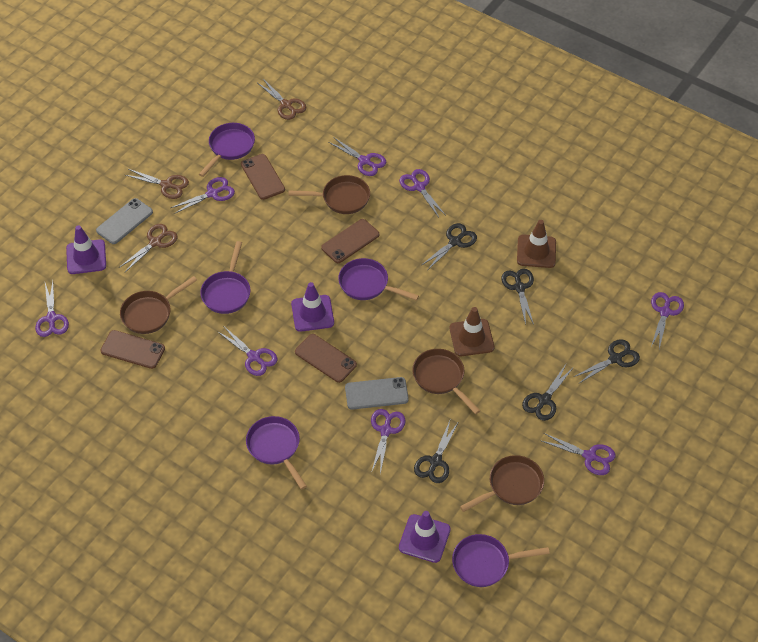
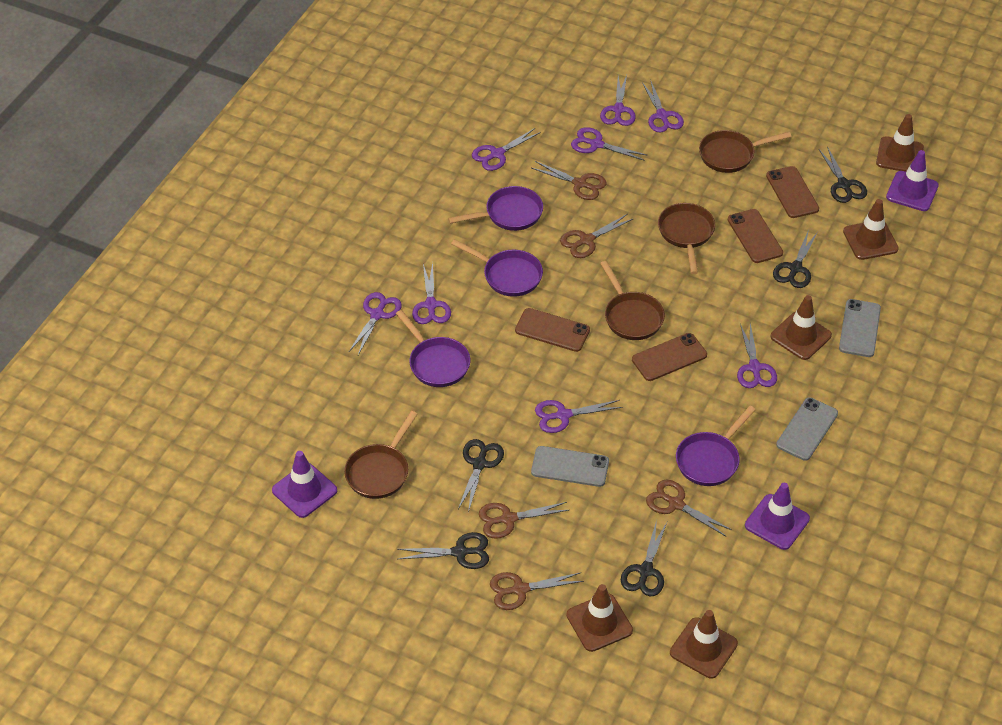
brown scissors: [119,224,177,272] [125,169,189,199] [258,79,306,120] = 3 -> [479,502,569,539] [490,572,584,610] [532,161,607,200] [560,214,633,258] [646,480,732,536] = 5
brown traffic cone: [449,307,494,356] [517,220,556,268] = 2 -> [566,584,633,652] [670,610,738,679] [771,295,832,360] [843,199,899,260] [876,114,924,172] = 5
grey phone: [96,198,153,244] [345,377,409,410] = 2 -> [531,446,609,487] [776,397,838,461] [839,299,881,357] = 3
purple pan: [199,123,255,177] [200,241,250,314] [246,416,307,490] [338,258,419,301] [452,534,550,587] = 5 -> [396,310,470,387] [448,186,543,231] [451,239,543,297] [676,406,755,486] = 4

